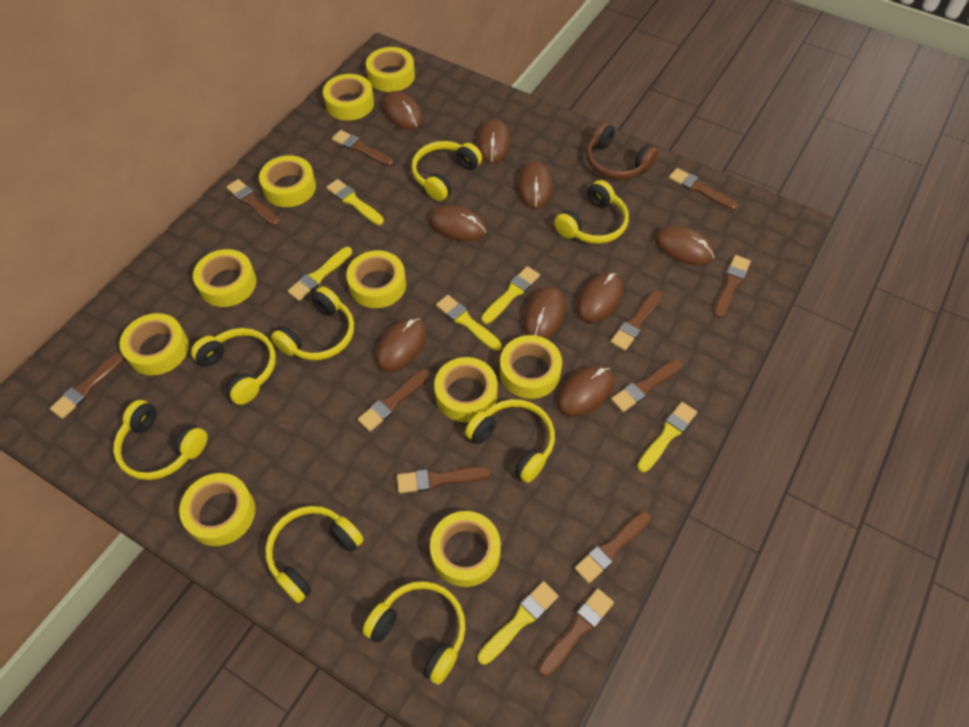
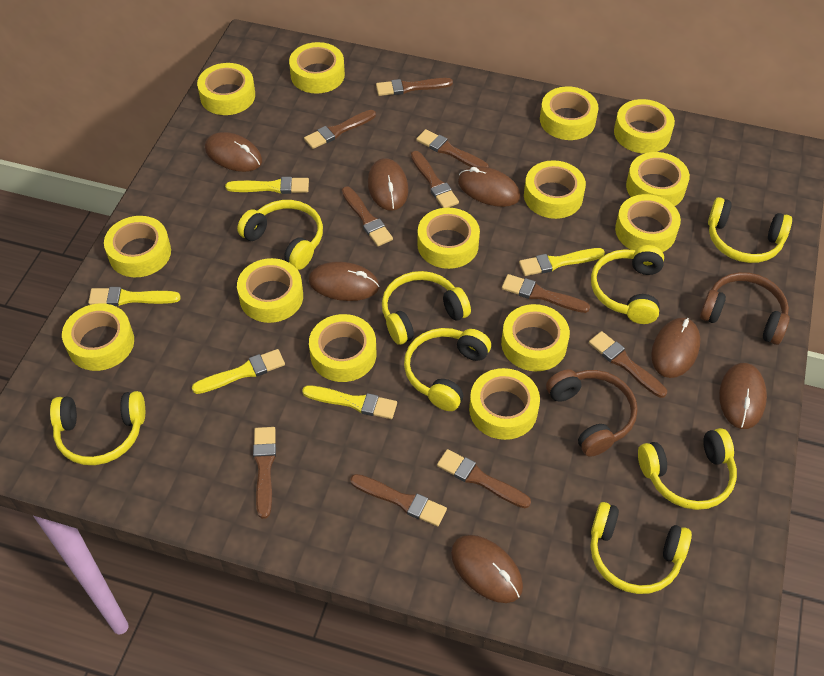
brown brush: [50,351,125,419] [226,179,280,226] [332,130,393,166] [358,369,430,432] [397,467,490,493] [539,589,614,677] [575,511,651,583] [611,290,662,351] [611,359,683,412] [669,168,738,210] [714,255,751,318] = 11 -> [253,427,276,519] [304,110,376,149] [342,186,393,246] [350,474,447,526] [376,78,453,96] [411,151,459,208] [416,129,489,167] [437,449,531,508] [502,274,590,313] [589,331,667,398] = 10
brown headphones: [586,122,658,179] = 1 -> [546,369,638,457] [700,272,790,345] = 2
brown mouse: [376,318,427,372] [382,91,423,130] [429,205,487,241] [476,119,511,163] [517,161,553,209] [523,287,565,339] [557,365,614,417] [576,273,623,323] [654,226,714,265] = 9 -> [205,132,262,172] [309,262,379,301] [368,158,409,211] [451,535,523,603] [458,166,521,207] [651,318,700,378] [719,363,767,429] = 7
yellow brush: [287,247,352,301] [326,179,384,225] [436,295,502,351] [478,581,558,665] [481,266,540,324] [637,402,697,472] = 6 -> [88,287,181,306] [192,349,285,394] [225,177,309,194] [302,386,397,419] [519,248,605,276] = 5
yellow tape: [120,313,189,375] [179,473,255,546] [193,249,256,307] [259,155,316,207] [323,74,374,121] [346,250,406,308] [366,47,415,92] [430,511,501,587] [434,357,498,422] [500,335,562,399] = 10 -> [62,303,134,371] [104,216,171,277] [197,63,255,115] [237,258,303,323] [289,42,345,94] [309,314,376,382] [417,208,480,269] [469,368,540,440] [501,304,570,371] [524,160,586,219] [540,87,599,140] [614,99,675,154] [615,194,681,252] [626,152,690,206] = 14

